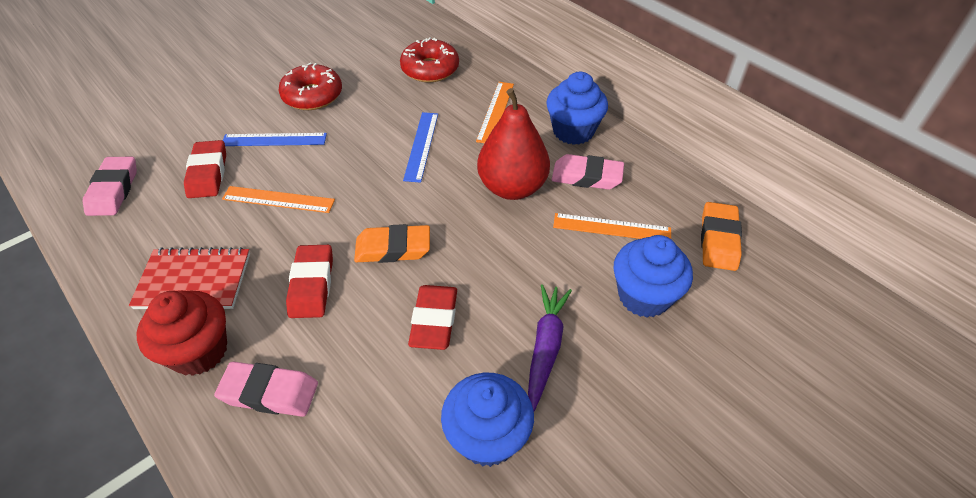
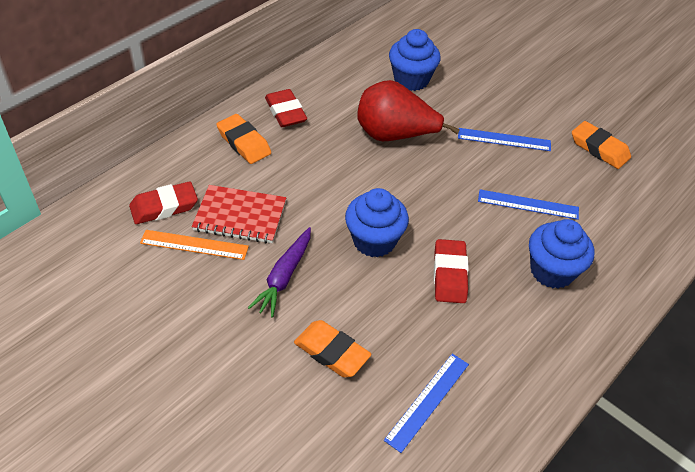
blue ruler: [223,133,327,146] [403,112,438,183] = 2 -> [384,354,469,453] [458,128,551,151] [478,189,579,220] = 3
orange eraser: [354,224,430,263] [701,202,742,271] = 2 -> [216,114,271,164] [294,320,371,377] [572,121,631,169] = 3
orange ruler: [222,186,335,213] [476,82,514,143] [553,213,671,239] = 3 -> [140,230,249,260] = 1
pink eraser: [83,157,137,216] [214,362,318,417] [552,154,624,190] = 3 -> none = 0
red cupcake: [137,291,227,376] = 1 -> none = 0
red donut: [279,63,342,110] [400,37,459,83] = 2 -> none = 0

